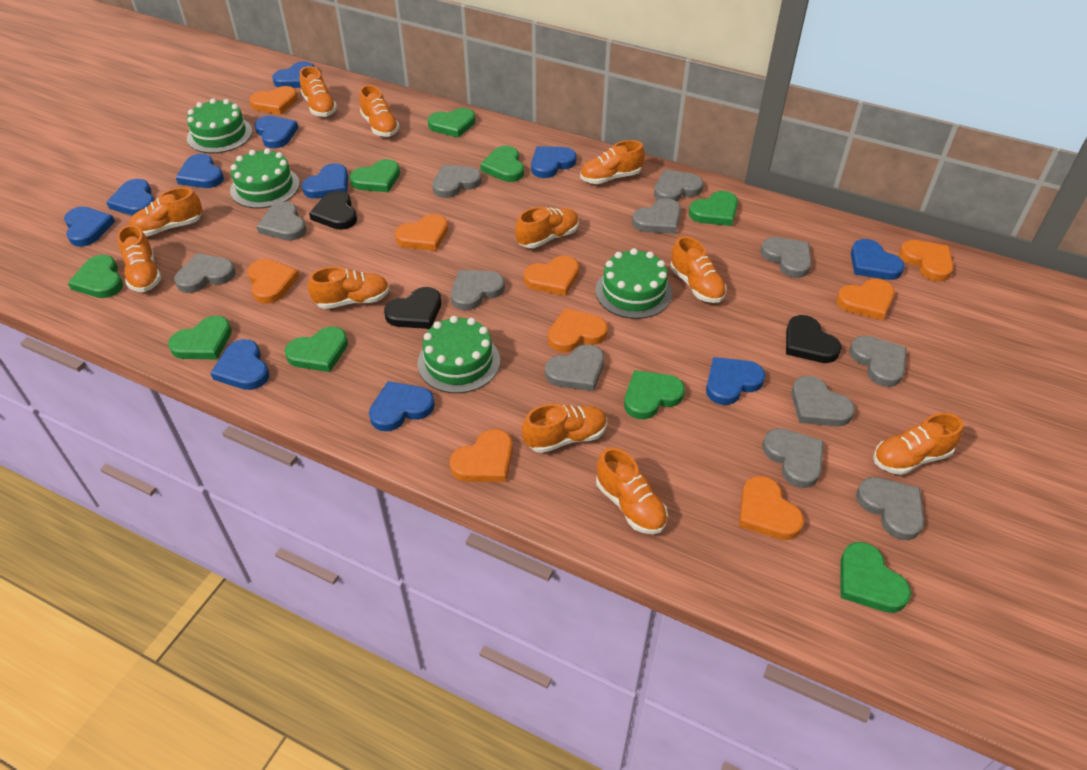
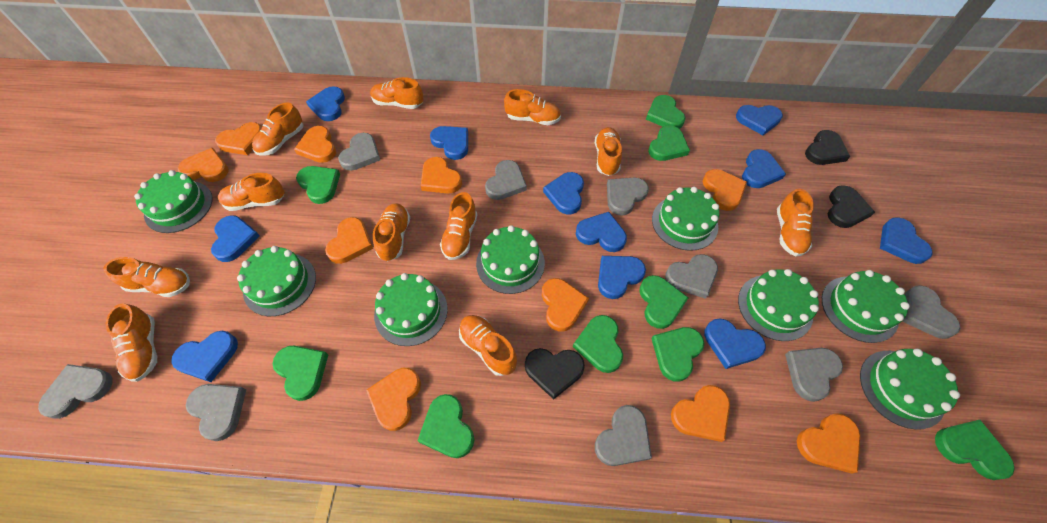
green cake: [187,98,252,153] [230,148,300,208] [417,316,500,393] [596,248,672,319] = 4 -> [134,170,212,233] [237,246,316,316] [374,273,448,346] [476,225,545,294] [652,187,720,251] [738,269,819,341] [822,270,910,343] [860,349,960,430] = 8
grey heart: [174,253,236,293] [257,201,306,241] [432,165,482,198] [451,270,505,311] [545,344,604,391] [632,198,681,234] [654,170,703,201] [760,237,812,278] [763,428,824,488] [791,376,855,426] [849,336,907,387] [856,477,924,540] = 12 -> [38,364,113,419] [186,384,246,441] [338,133,380,171] [485,160,527,200] [595,405,652,466] [607,177,649,215] [665,254,718,299] [785,348,843,402] [902,285,960,339] = 9
orange heart: [247,259,299,304] [249,86,298,115] [395,214,448,251] [450,429,513,482] [524,256,579,296] [548,308,608,352] [739,476,804,540] [836,279,895,320] [899,240,954,281] = 9 -> [178,148,229,182] [215,122,262,155] [294,126,336,163] [325,217,373,264] [366,368,421,431] [421,157,462,194] [542,278,589,332] [671,385,730,442] [703,169,747,211] [797,413,860,474] = 10

